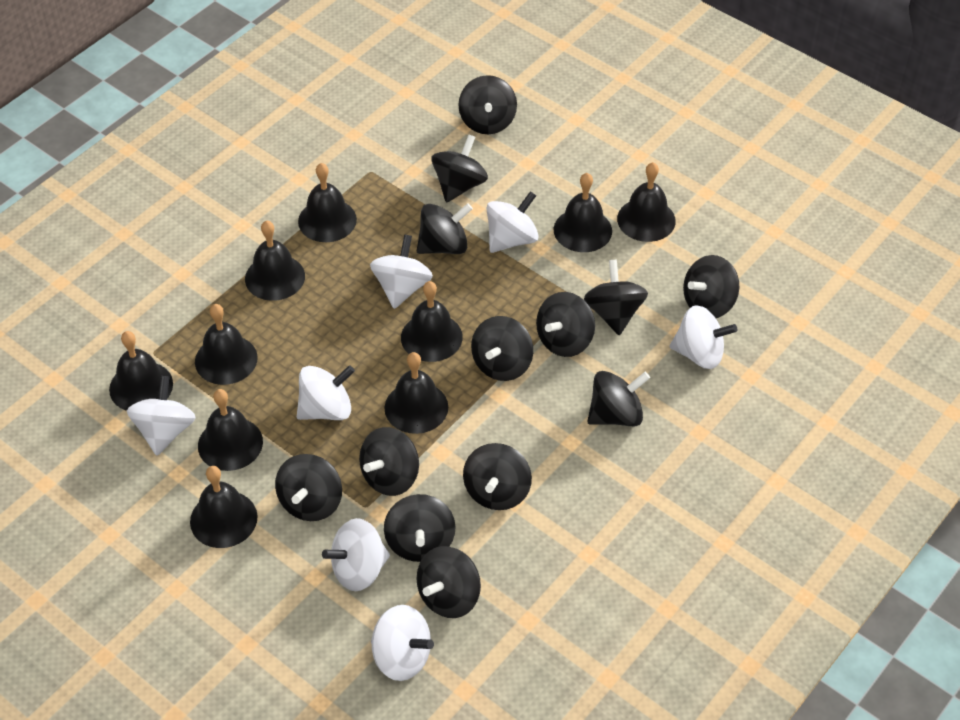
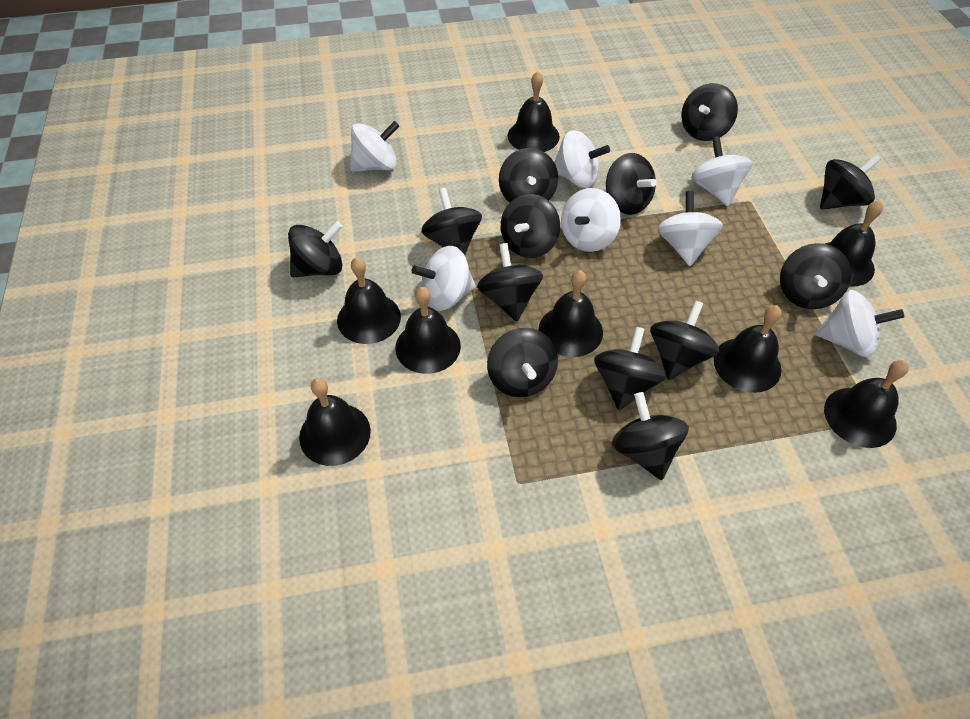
black bell: [109,331,173,411] [190,466,257,548] [195,304,258,385] [198,389,263,471] [245,220,305,301] [298,163,357,242] [384,352,448,434] [401,281,463,362] [554,173,612,252] [617,162,676,242] = 10 -> [299,378,371,466] [337,257,401,344] [395,287,461,374] [508,71,560,152] [539,270,603,357] [714,305,782,393] [824,360,909,448] [825,200,883,287] = 8

